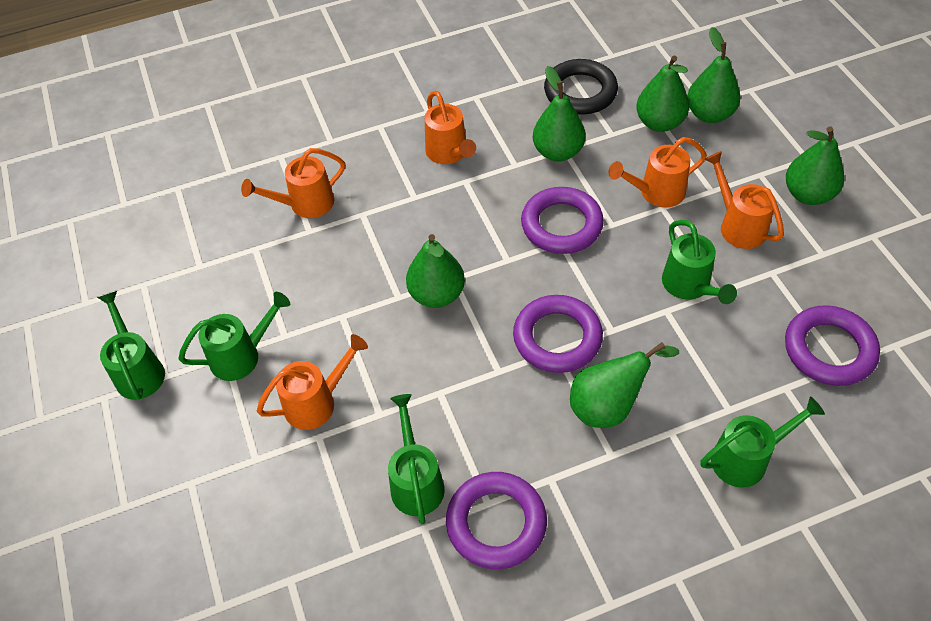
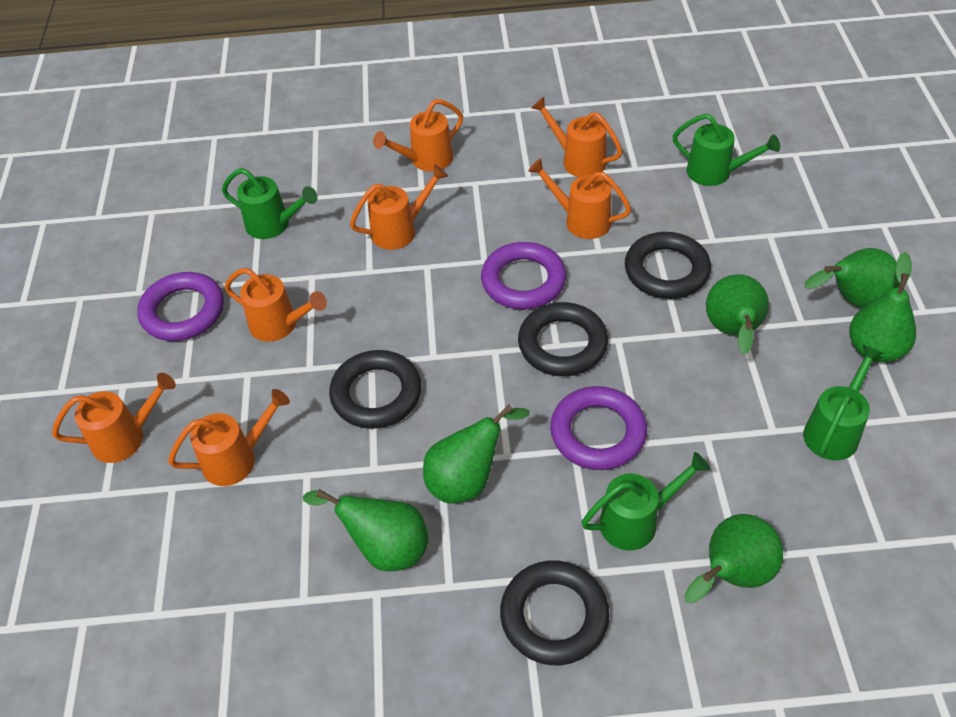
black ring: [544,59,618,115] = 1 -> [329,350,422,429] [500,561,610,665] [518,302,608,376] [625,232,711,299] = 4
green watering can: [97,291,165,400] [178,292,290,381] [388,394,445,524] [662,220,737,304] [700,396,825,488] = 5 -> [222,168,318,239] [581,452,710,551] [672,114,780,186] [803,345,883,460] = 4
orange watering can: [241,148,345,218] [257,334,368,430] [425,90,476,164] [609,137,707,208] [704,151,784,249] = 5 -> [52,373,176,463] [168,389,290,486] [225,268,327,341] [350,164,448,250] [373,99,463,172] [528,158,631,239] [531,97,623,177] = 7
purple ring: [446,472,547,569] [513,295,603,373] [521,187,604,254] [785,305,880,386] = 4 -> [137,272,224,341] [481,242,566,309] [550,386,647,470] = 3

